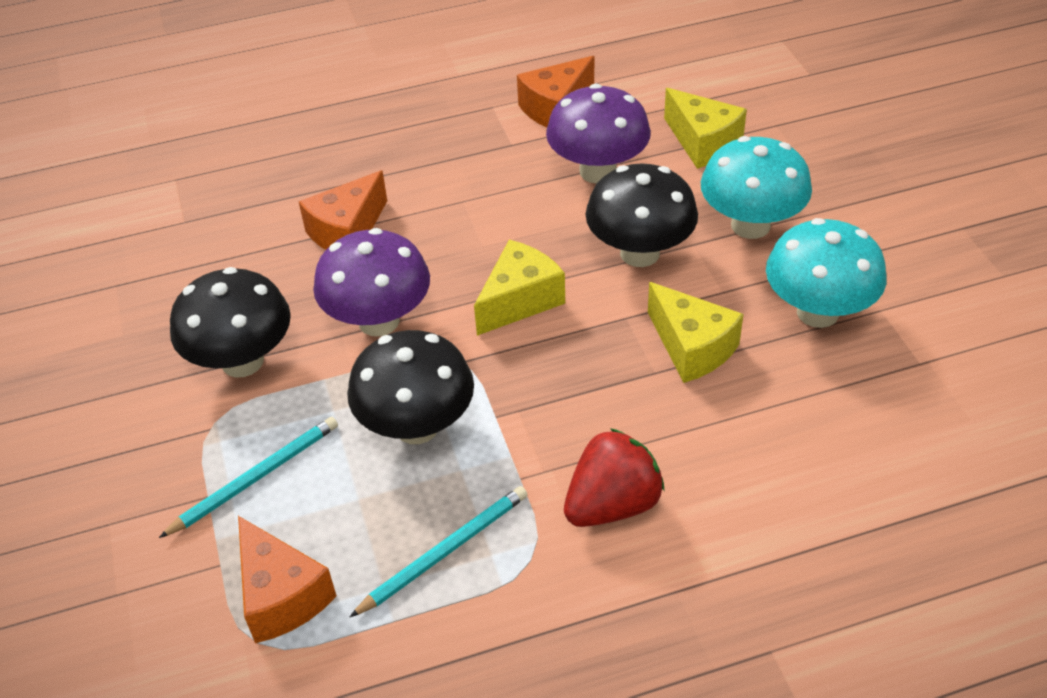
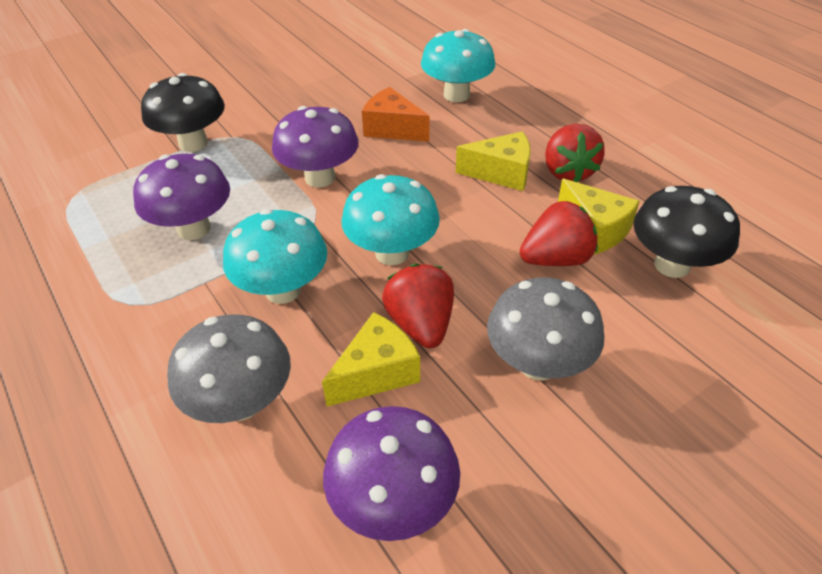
black mushroom: [170,267,291,378] [347,330,474,444] [586,163,698,267] = 3 -> [141,73,225,152] [633,186,740,278] = 2
grey mushroom: none = 0 -> [167,314,291,423] [487,278,604,381] = 2
orange cheese: [238,516,336,643] [299,170,387,250] [517,56,594,127] = 3 -> [362,87,429,142] = 1
purple mushroom: [313,228,430,337] [546,84,651,184] = 2 -> [133,154,230,240] [272,106,359,188] [323,406,460,541] = 3
red strawberry: [564,428,664,527] = 1 -> [382,264,454,348] [520,201,598,266] [545,124,605,182] = 3
turquoise mushroom: [701,136,812,239] [766,218,887,328] = 2 -> [223,209,327,304] [341,174,440,265] [421,29,495,102] = 3
turquoise pencil: [159,417,338,538] [350,486,528,617] = 2 -> none = 0

